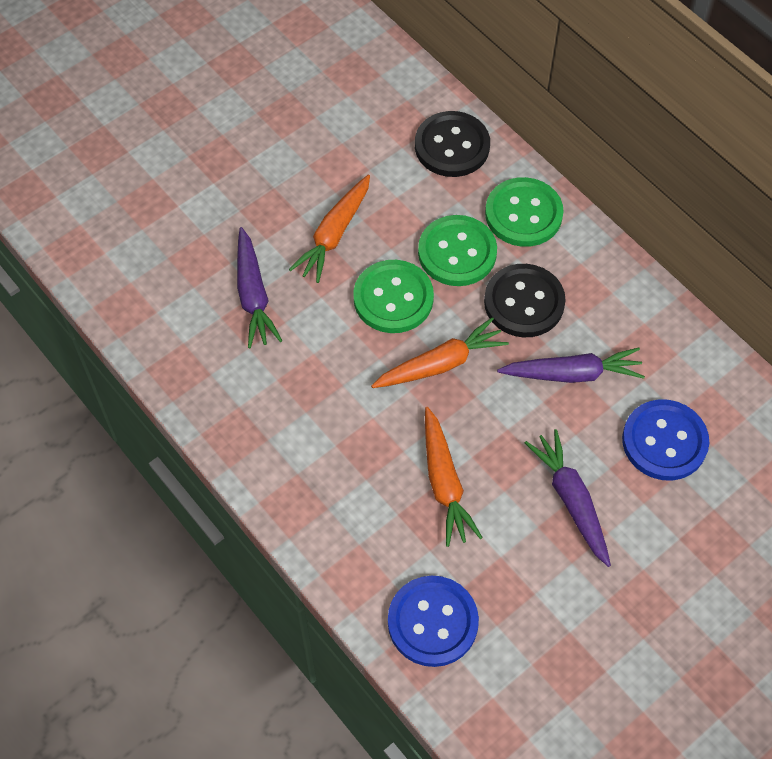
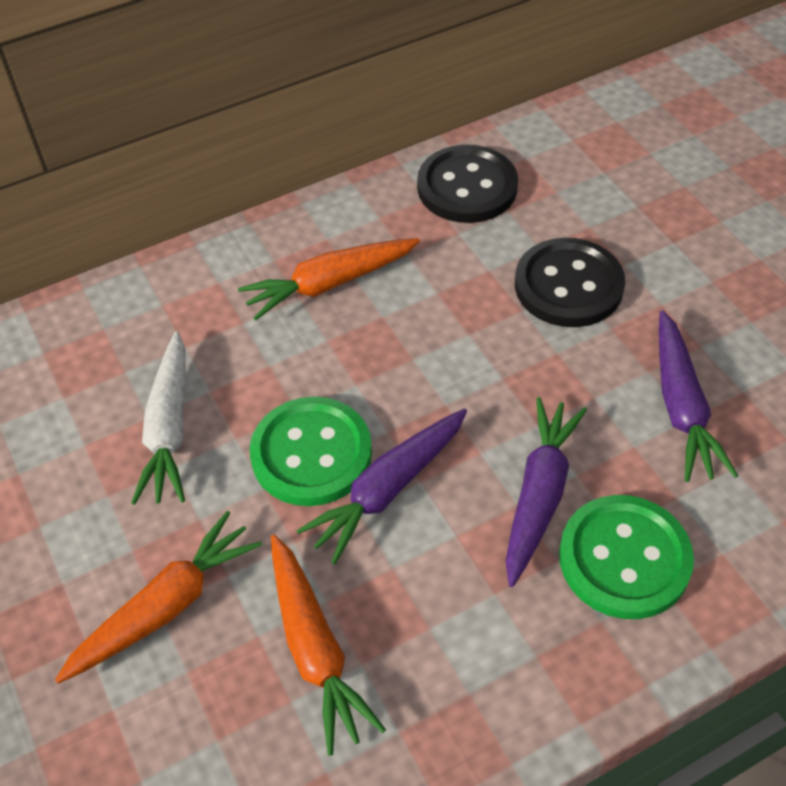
blue button: [388,576,479,667] [622,399,709,481] = 2 -> none = 0
green button: [353,260,434,333] [418,215,497,286] [485,177,564,247] = 3 -> [250,397,372,506] [559,495,694,619] = 2
white carrot: none = 0 -> [131,331,186,505] = 1

